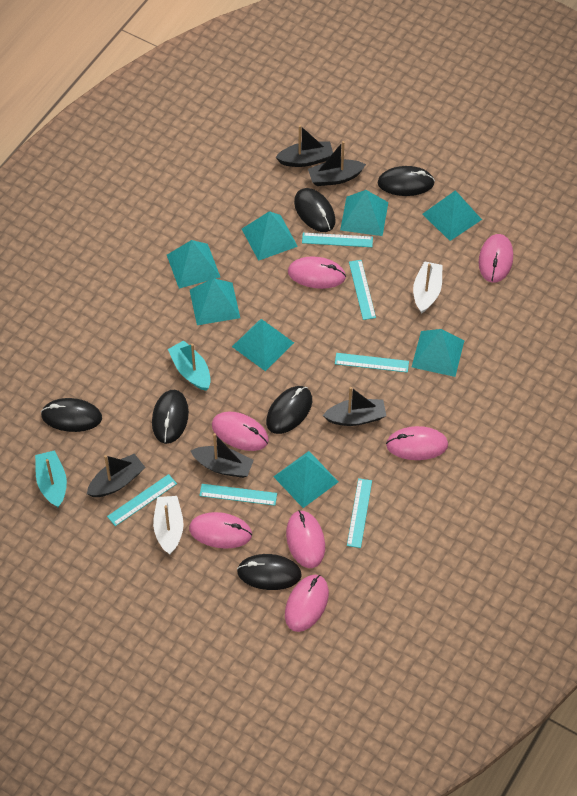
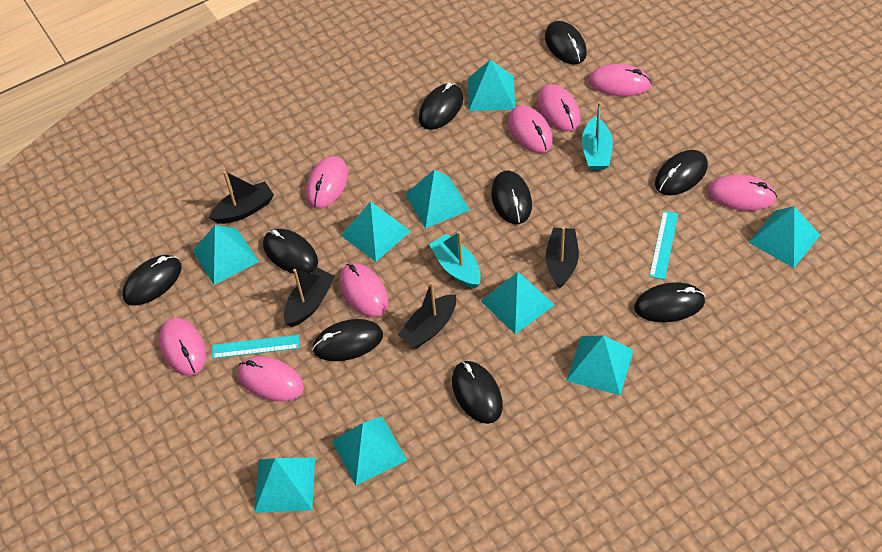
black boat: [87,454,145,497] [191,433,254,478] [276,125,333,167] [308,141,366,186] [323,387,386,426] = 5 -> [209,171,274,224] [284,268,335,327] [398,282,456,349] [545,227,579,288] = 4
black mouse: [41,398,102,432] [152,390,189,444] [237,554,302,590] [266,386,312,434] [294,188,336,232] [378,166,435,196] = 6 -> [122,255,182,305] [263,229,318,273] [312,319,383,361] [419,83,463,130] [452,361,503,424] [491,171,532,224] [545,21,587,65] [634,282,705,322] [655,150,708,195] = 9
pink mouse: [189,512,252,549] [212,412,269,451] [285,575,329,632] [286,510,325,568] [288,256,346,289] [386,426,448,460] [479,234,513,283] = 7 -> [159,318,206,376] [238,356,304,402] [306,156,348,208] [339,263,388,317] [508,106,553,153] [537,84,581,131] [588,64,652,96] [707,174,777,211] = 8
turquoise pyramid: [167,240,220,289] [190,278,240,325] [232,319,294,371] [242,211,298,261] [273,451,338,508] [340,190,388,236] [412,329,465,377] [422,190,482,241] = 8 -> [193,225,259,285] [254,457,315,513] [332,416,407,486] [341,201,411,262] [405,170,470,228] [468,60,515,111] [481,272,554,334] [566,335,634,395] [748,206,820,268] = 9
turquoise ruler: [107,474,177,526] [199,484,277,506] [302,233,373,247] [335,353,409,373] [347,478,372,548] [349,260,376,320] = 6 -> [212,335,300,359] [649,211,678,280] = 2
white boat: [153,496,184,554] [413,261,443,314] = 2 -> none = 0

